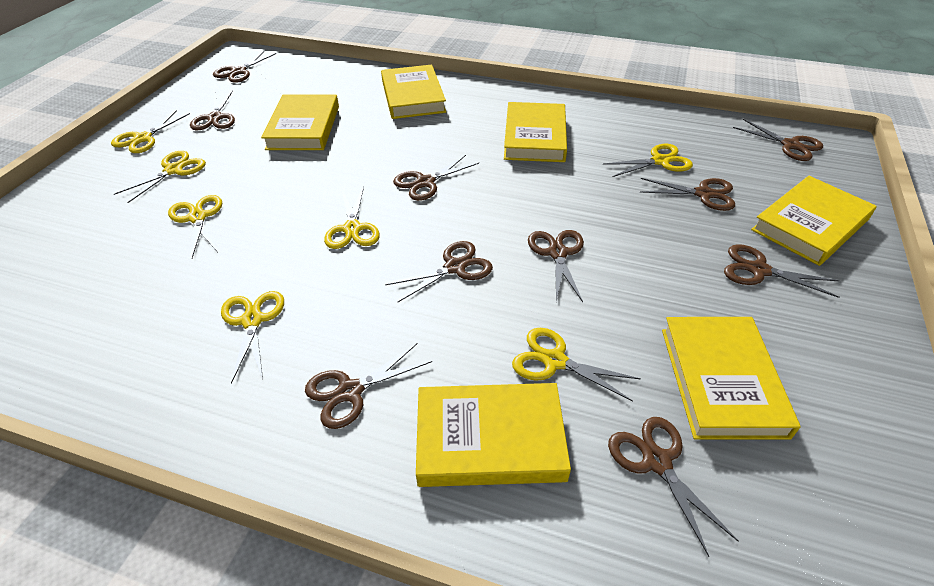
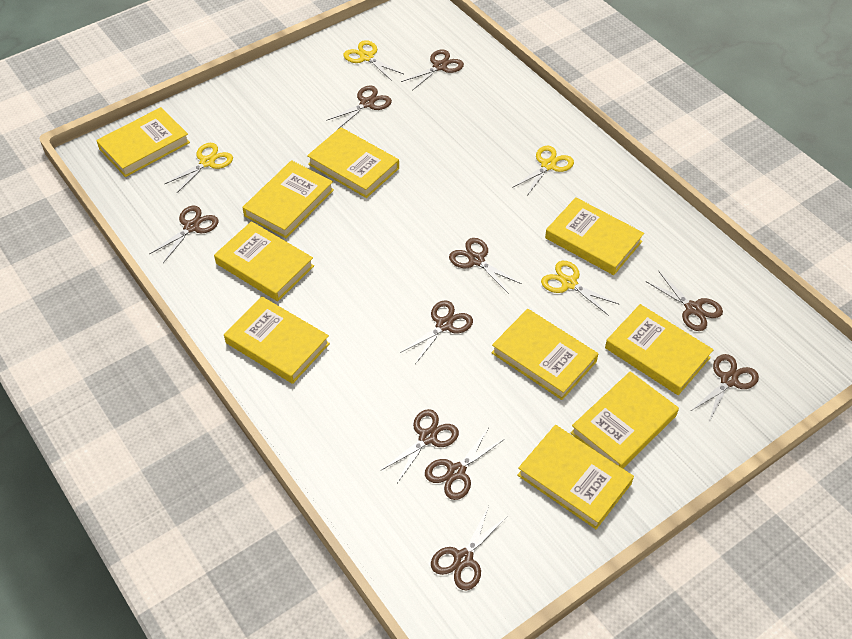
yellow book: [261,94,339,150] [381,65,446,119] [416,383,571,487] [504,102,567,162] [662,317,801,440] [751,176,876,266] = 6 -> [96,107,190,177] [214,221,314,301] [224,296,330,384] [242,160,334,238] [307,127,399,198] [491,309,598,400] [517,425,634,529] [545,197,644,275] [570,371,679,468] [605,304,714,395] = 10
yellow scissors: [111,110,190,153] [114,151,206,203] [168,195,222,258] [221,291,284,384] [324,187,380,249] [512,328,641,402] [603,144,693,177] = 7 -> [165,143,233,193] [343,40,404,81] [512,146,574,196] [541,261,620,316] = 4

